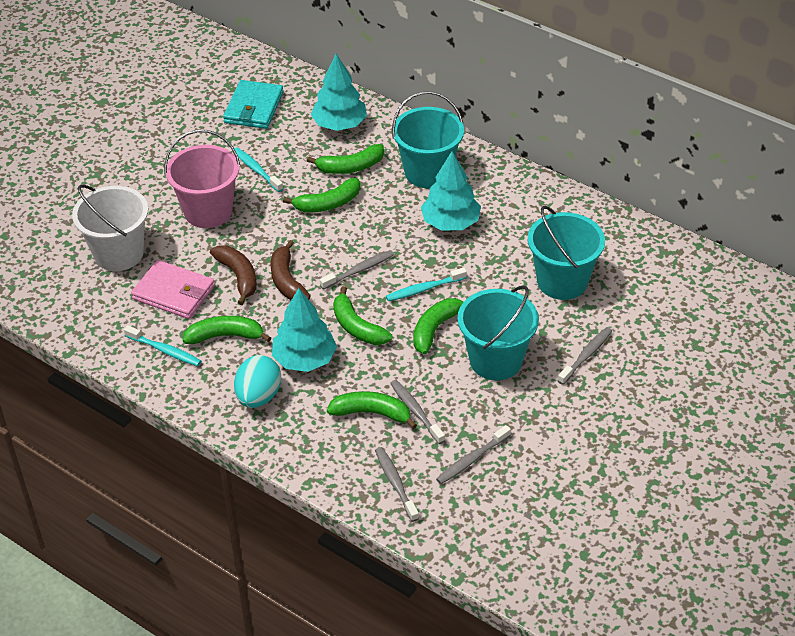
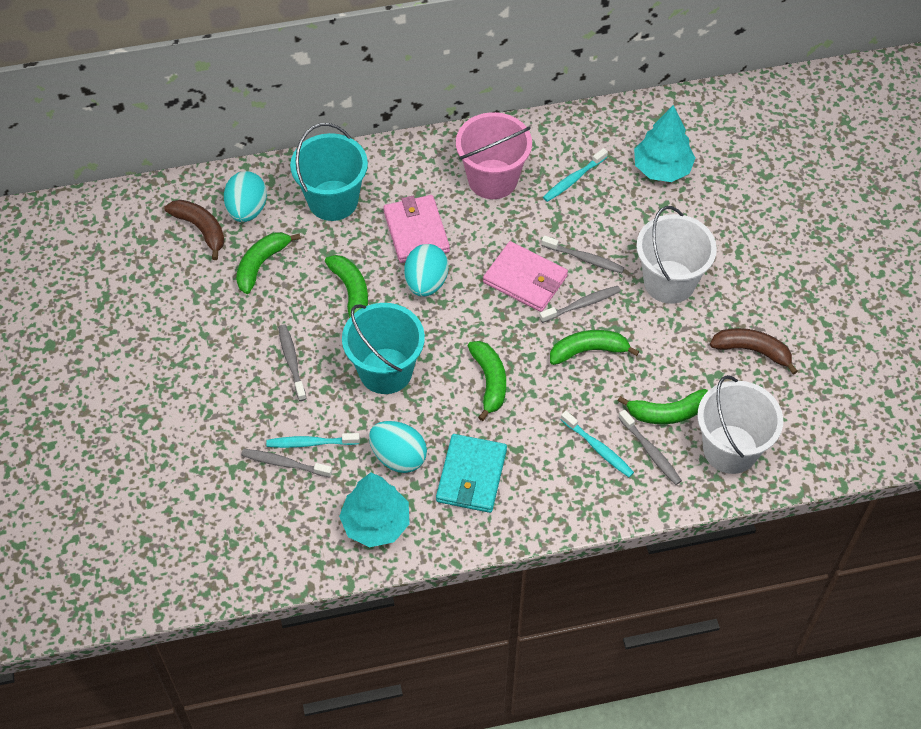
green banana: [183,316,271,344] [283,178,360,212] [307,144,384,174] [327,391,417,429] [333,286,392,345] [413,298,464,354] = 6 -> [236,232,301,294] [325,255,368,318] [468,341,506,421] [550,330,639,365] [618,389,708,424] = 5
pink wallet: [131,260,215,319] = 1 -> [383,195,450,263] [483,241,568,312] = 2
turquoise bucket: [392,91,464,188] [458,285,539,380] [528,206,605,300] = 3 -> [290,123,368,221] [342,303,425,394] = 2
turquoise egg: [234,355,281,408] = 1 -> [224,171,267,222] [369,421,427,473] [404,244,448,297] = 3
turquoise tree: [272,288,337,372] [311,54,367,131] [421,151,481,230] = 3 -> [339,472,410,547] [634,105,695,182] = 2
white bucket: [72,184,148,271] = 1 -> [636,206,717,304] [697,375,783,474] = 2

